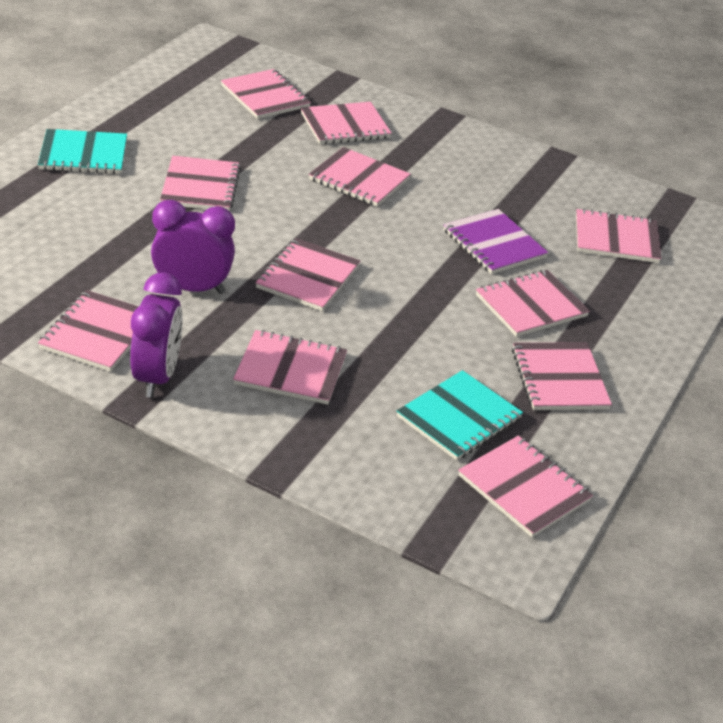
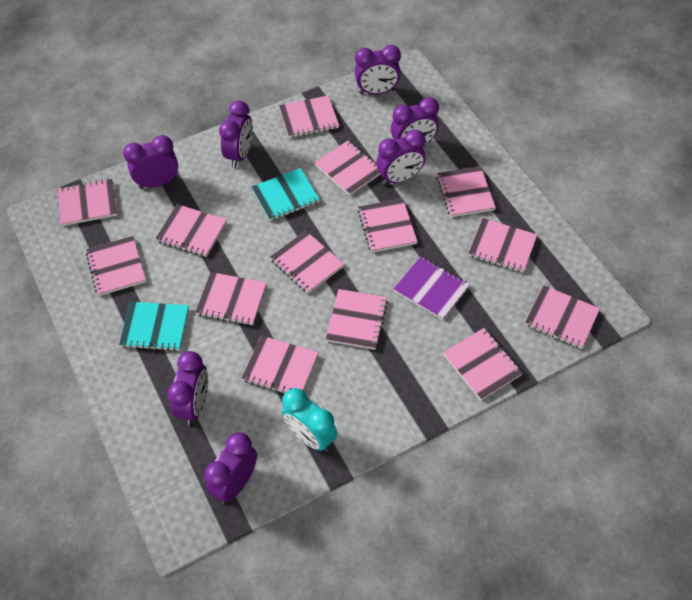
pink notebook: [38,290,139,372] [160,156,241,211] [221,69,311,119] [233,330,347,405] [255,238,360,311] [301,102,392,144] [309,147,411,207] [458,436,593,537] [476,270,590,337] [512,343,612,410] [576,208,661,263] = 11 -> [58,179,117,226] [86,236,146,296] [155,204,227,257] [195,272,267,325] [242,335,319,394] [270,231,344,294] [279,95,339,138] [314,141,381,196] [326,289,388,350] [358,198,418,253] [437,166,496,217] [443,328,523,400] [468,218,537,273] [525,285,600,349] = 14
purple clock: [130,272,183,398] [151,200,235,294] = 2 -> [123,135,178,189] [167,351,208,425] [204,432,257,503] [219,101,253,168] [355,45,401,94] [377,130,426,185] [391,97,439,145] = 7
turquoise clock: none = 0 -> [282,388,337,451] = 1

